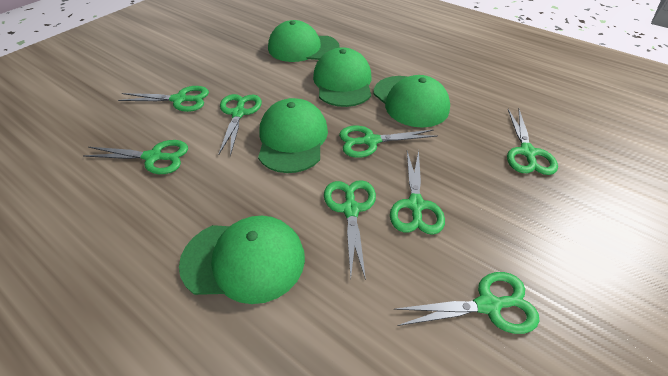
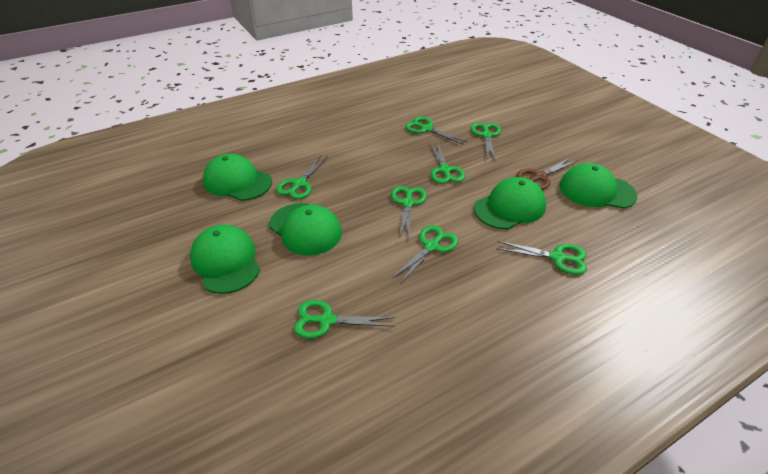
brown scissors: none = 0 -> [516,157,576,190] = 1

